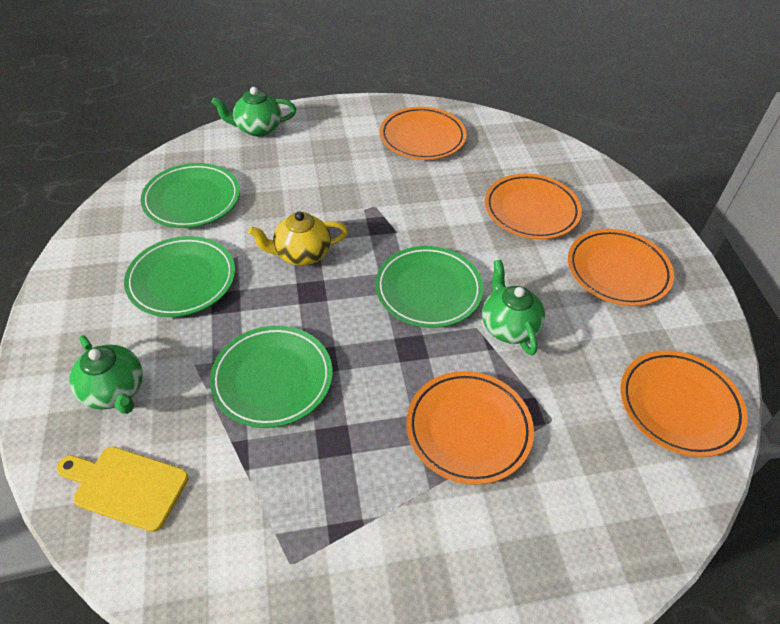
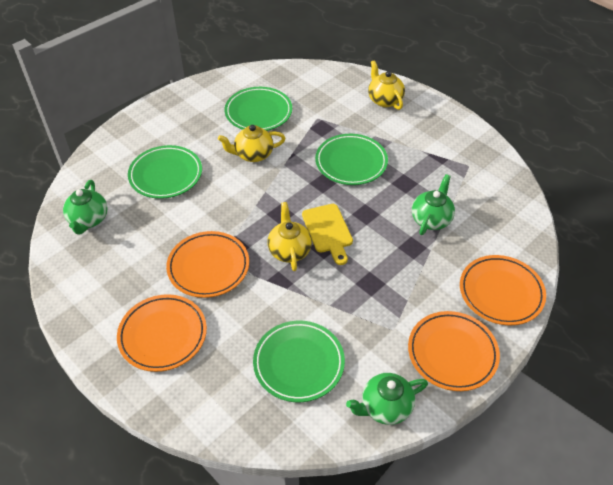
orange plate: [380,107,467,160] [406,371,534,485] [485,174,582,239] [568,229,674,306] [620,350,748,457] = 5 -> [117,294,207,372] [166,231,249,298] [408,311,500,391] [460,255,546,325] = 4
yellow teapot: [248,211,348,266] = 1 -> [218,125,286,162] [268,202,312,271] [368,60,405,110] = 3

